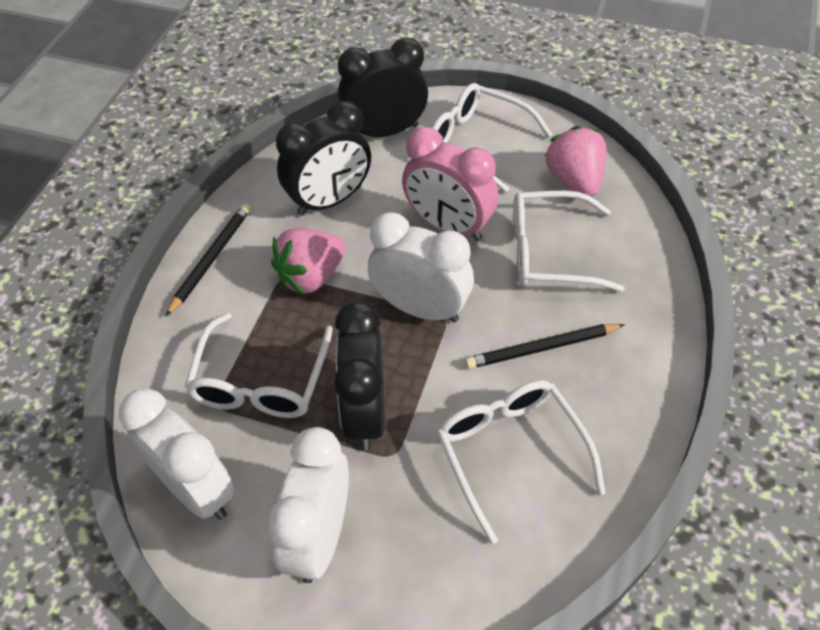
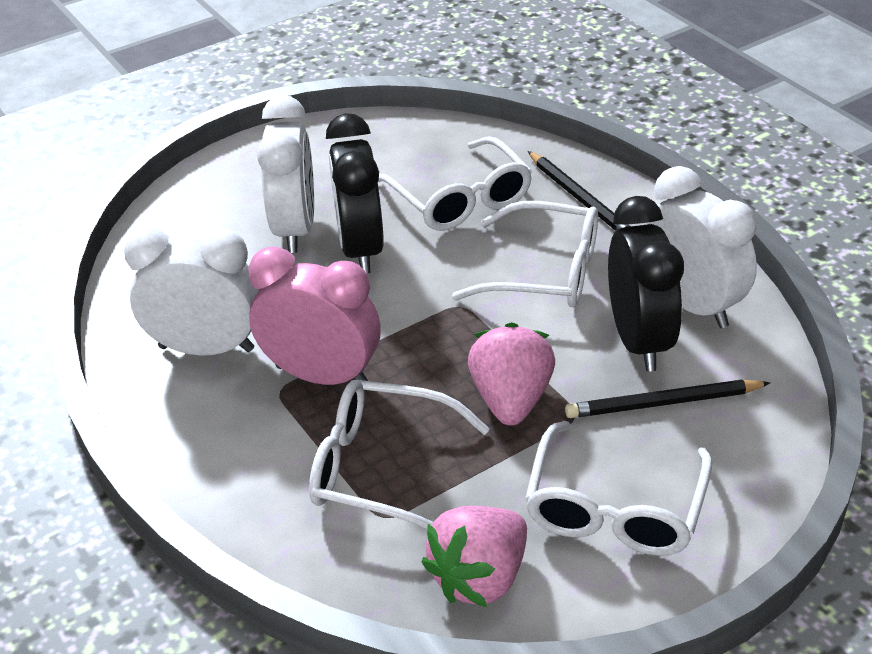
black clock: [276,101,371,216] [334,301,385,450] [338,37,428,137] = 3 -> [326,113,384,274] [608,196,684,371] = 2

